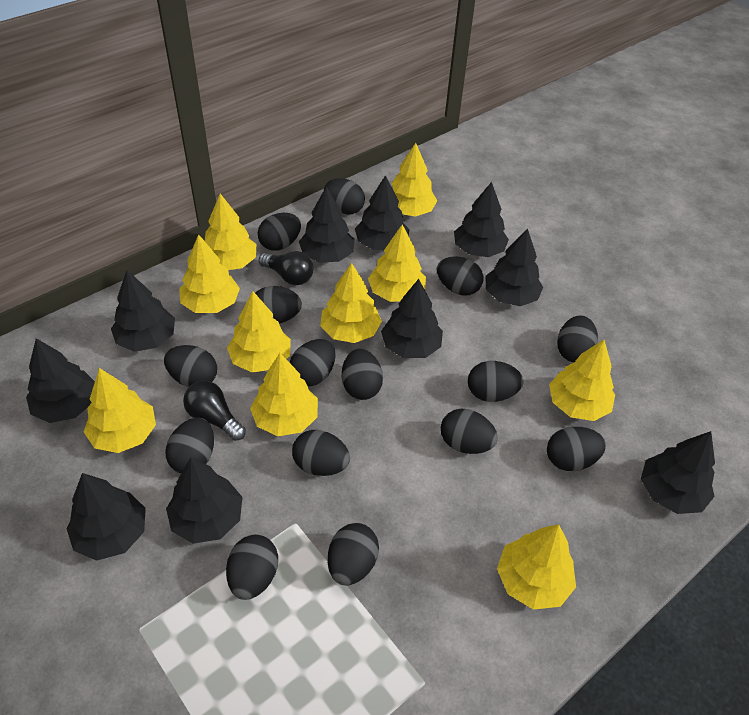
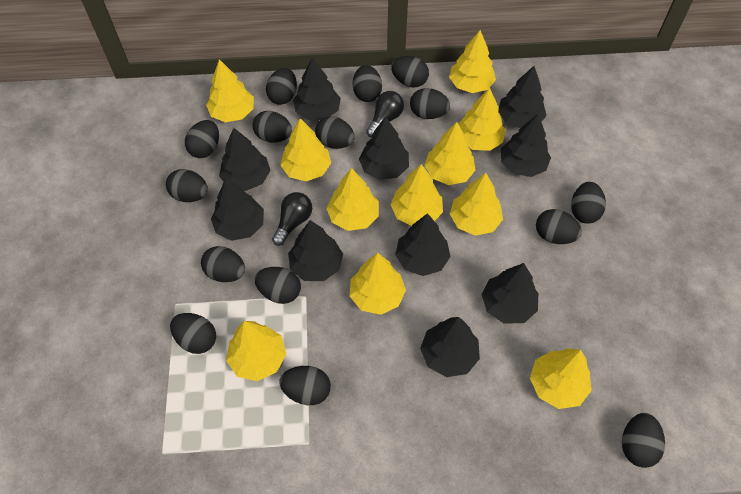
yellow tree: [84,368,156,453] [179,234,240,313] [205,194,256,270] [227,291,291,373] [250,353,318,436] [320,263,382,343] [368,224,426,302] [391,143,437,217] [497,525,576,610] [549,340,615,421] = 10 -> [206,59,254,122] [226,321,286,381] [280,118,331,181] [326,168,379,231] [350,253,406,315] [390,164,443,226] [425,122,476,185] [449,30,496,93] [450,173,503,236] [459,88,506,151] [530,348,592,409] = 11

